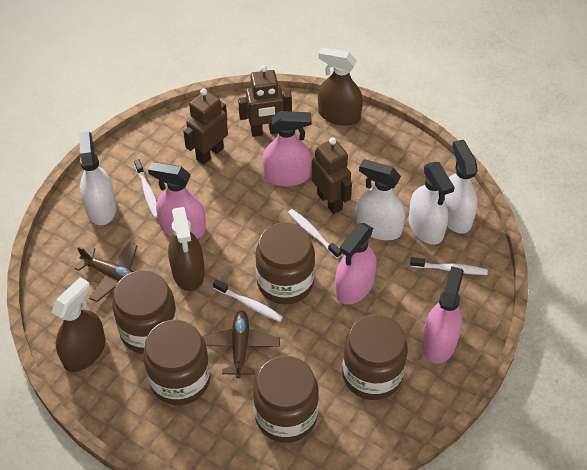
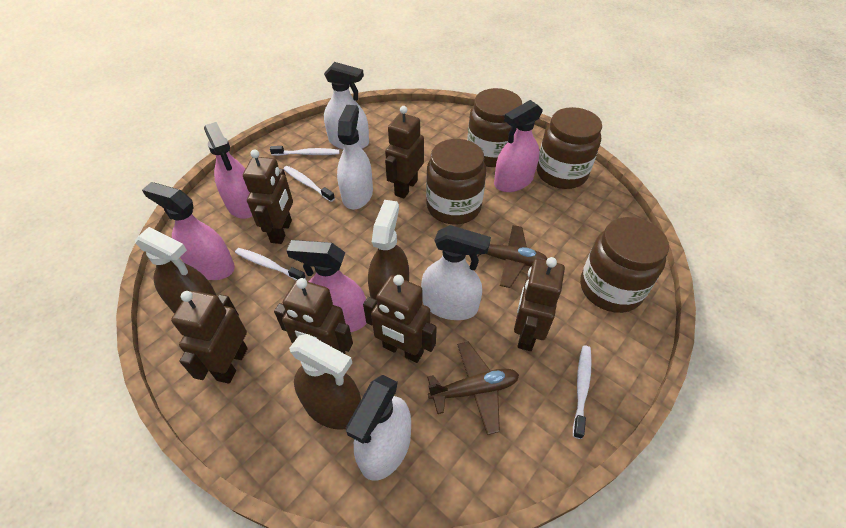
brown jar: [112,270,178,354] [143,320,210,405] [253,356,319,443] [255,222,315,304] [342,314,408,400] = 5 -> [426,139,486,224] [467,88,522,167] [537,107,602,189] [580,217,669,313] = 4
brown robot: [183,88,228,165] [238,65,292,137] [312,137,352,214] = 3 -> [171,291,248,384] [243,150,293,244] [274,278,353,354] [363,275,437,363] [385,106,424,199] [514,257,565,351] = 6

